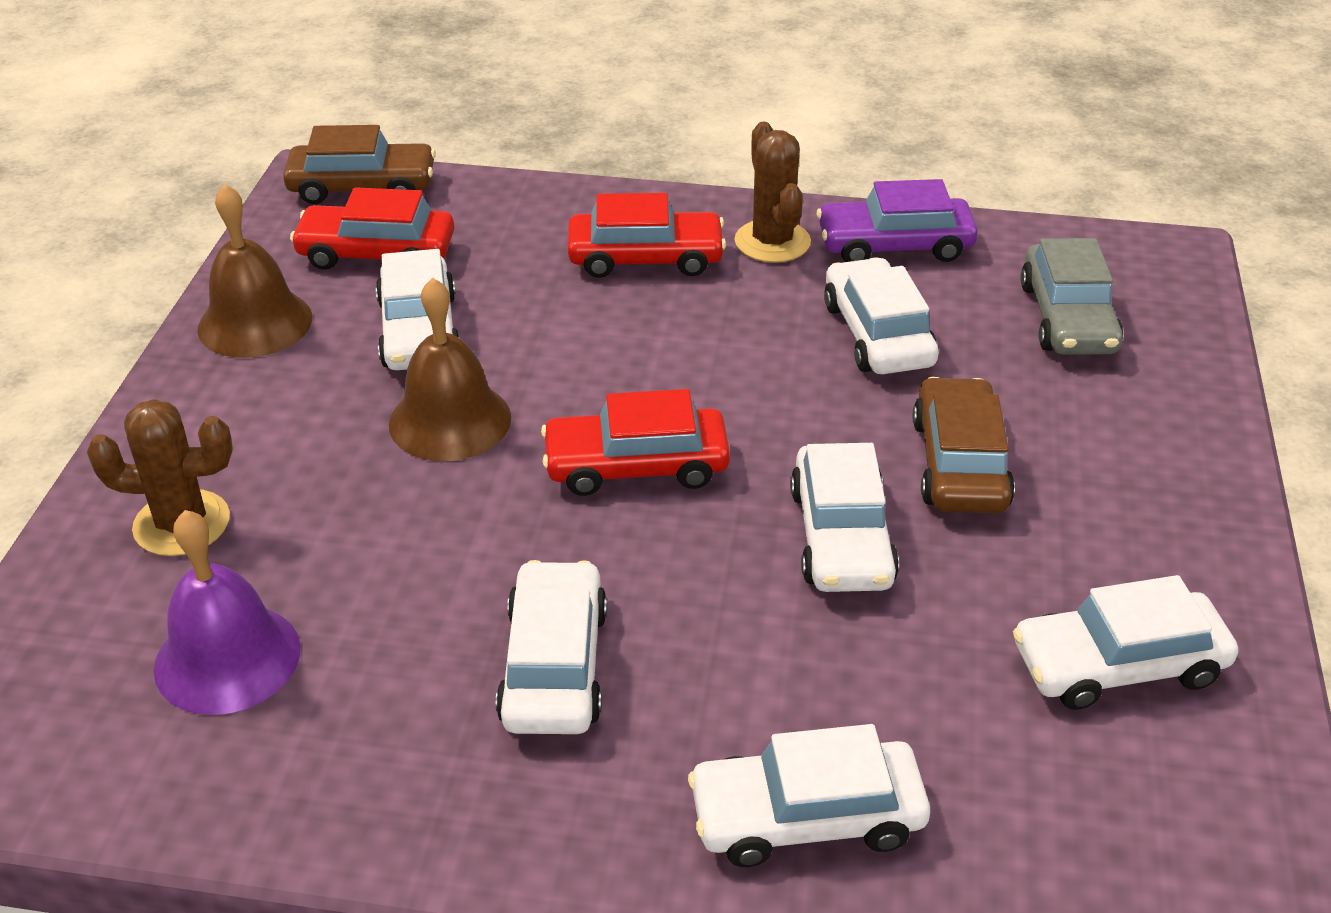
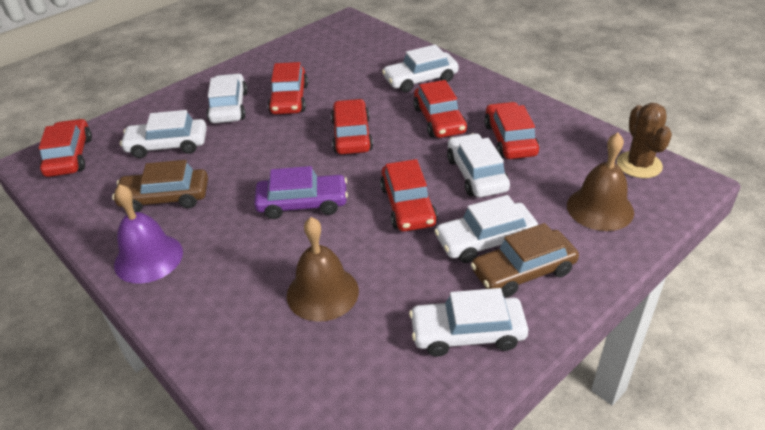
brown cactus: [87,399,233,556] [734,121,811,263] = 2 -> [617,103,672,178] = 1
grey car: [1020,238,1124,355] = 1 -> none = 0
red car: [290,187,454,270] [541,389,730,496] [568,193,726,278] = 3 -> [39,119,92,177] [268,62,308,114] [331,99,373,154] [380,159,438,232] [413,80,467,138] [484,102,539,159] = 6

